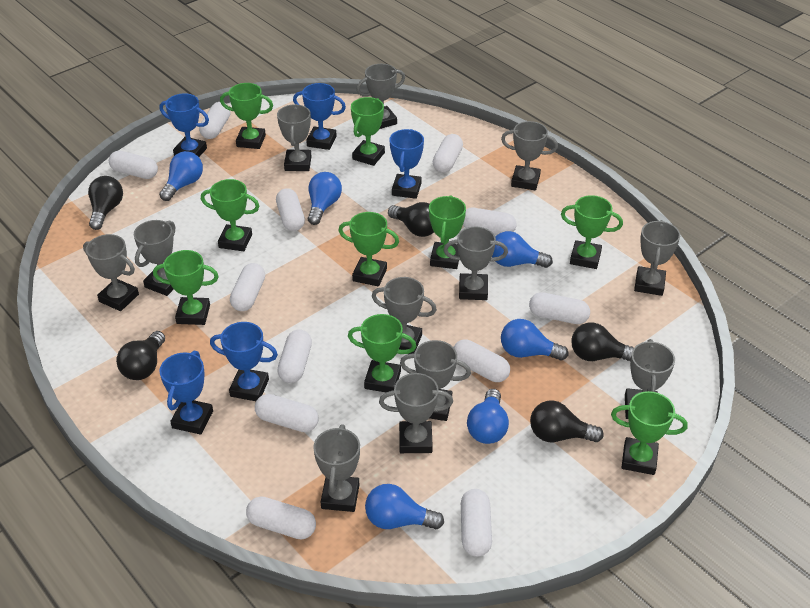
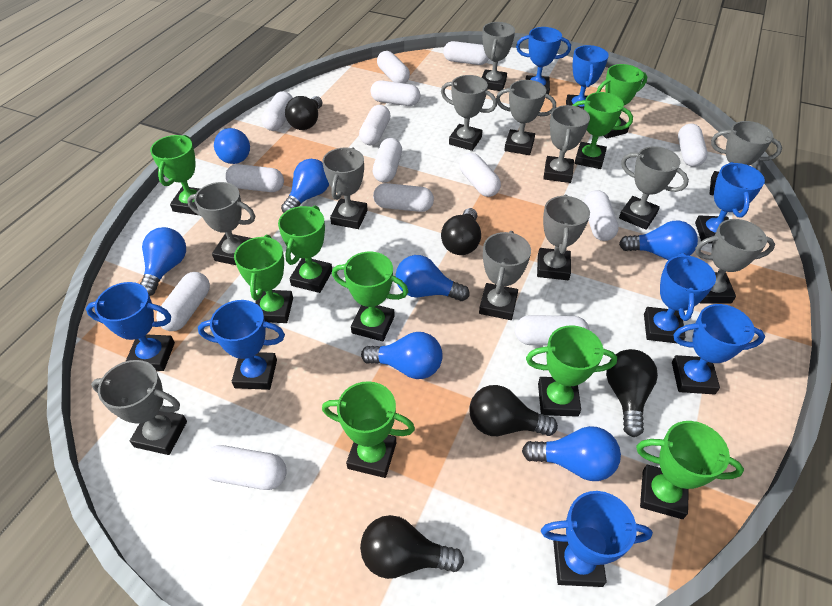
blue light bulb: [159,151,203,201] [308,172,342,225] [365,484,444,529] [467,389,509,444] [492,231,553,268] [501,319,568,361] = 6 -> [140,227,186,296] [214,128,250,164] [281,159,329,213] [361,332,443,379] [396,255,470,301] [522,426,621,481] [619,221,698,260] = 7
blue trophy: [159,351,213,435] [160,93,209,157] [210,322,278,401] [293,83,346,150] [389,129,424,199] = 5 -> [86,282,175,371] [198,300,285,390] [516,27,571,95] [541,491,653,587] [566,45,609,109] [644,253,716,344] [672,304,765,395] [695,162,765,244] = 8
white capsule: [109,150,158,179] [199,102,231,139] [230,263,265,311] [246,496,316,539] [255,394,319,432] [276,188,305,231] [277,330,312,383] [433,134,463,173] [454,339,510,382] [461,489,492,557] [463,208,517,235] [529,292,590,324] = 12 -> [156,272,210,331] [200,445,287,490] [225,164,284,192] [261,91,293,131] [359,105,391,145] [371,80,420,106] [373,138,402,183] [373,183,434,212] [377,51,410,84] [443,41,489,65] [459,153,501,197] [515,315,589,346] [584,190,619,241] [678,124,708,167] = 14

